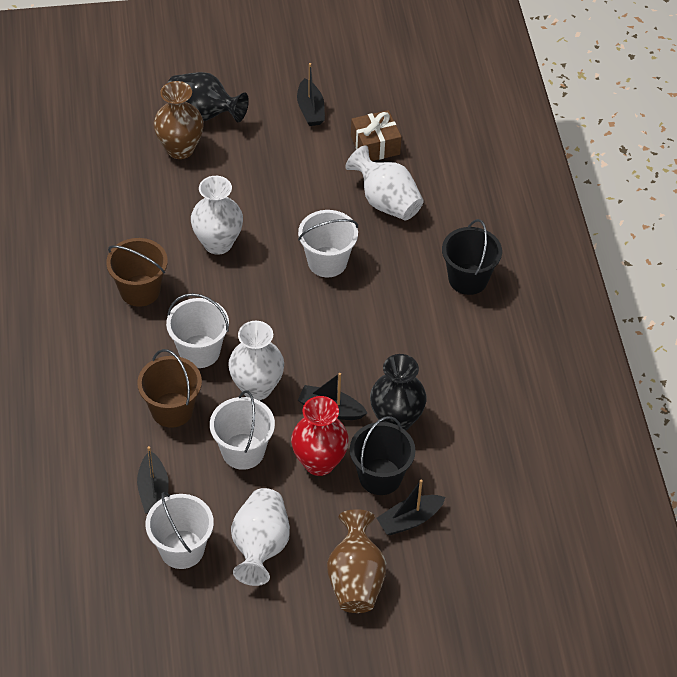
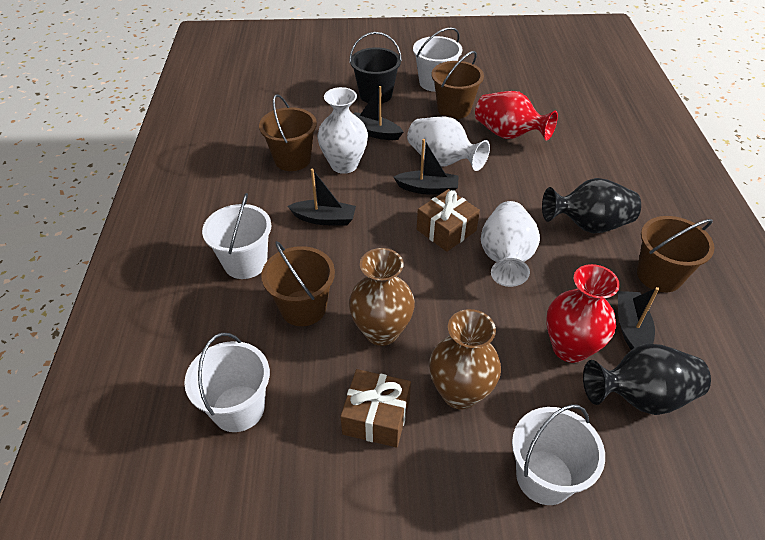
black bucket: [350,416,416,495] [442,219,502,295] = 2 -> [349,32,402,104] = 1
brown bucket: [106,238,168,307] [137,349,202,428] = 2 -> [259,94,317,171] [261,241,335,326] [432,51,484,119] [637,216,714,292] = 4
brown gift: [351,110,402,161] = 1 -> [340,369,411,448] [417,189,480,252] = 2
red vase: [291,396,349,476] = 1 -> [475,91,558,141] [546,264,620,363] = 2
white vase: [191,176,243,255] [228,321,284,400] [231,488,290,586] [345,145,424,220] = 4 -> [317,87,368,174] [407,117,490,171] [481,201,540,287] = 3

